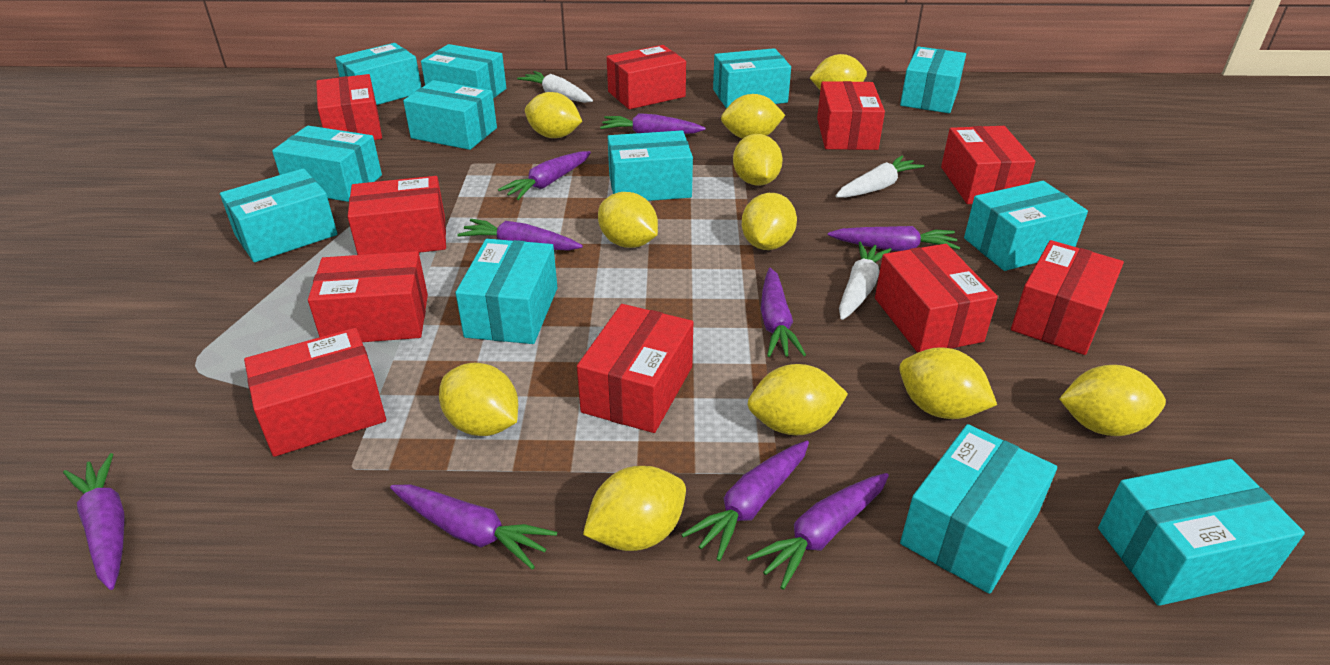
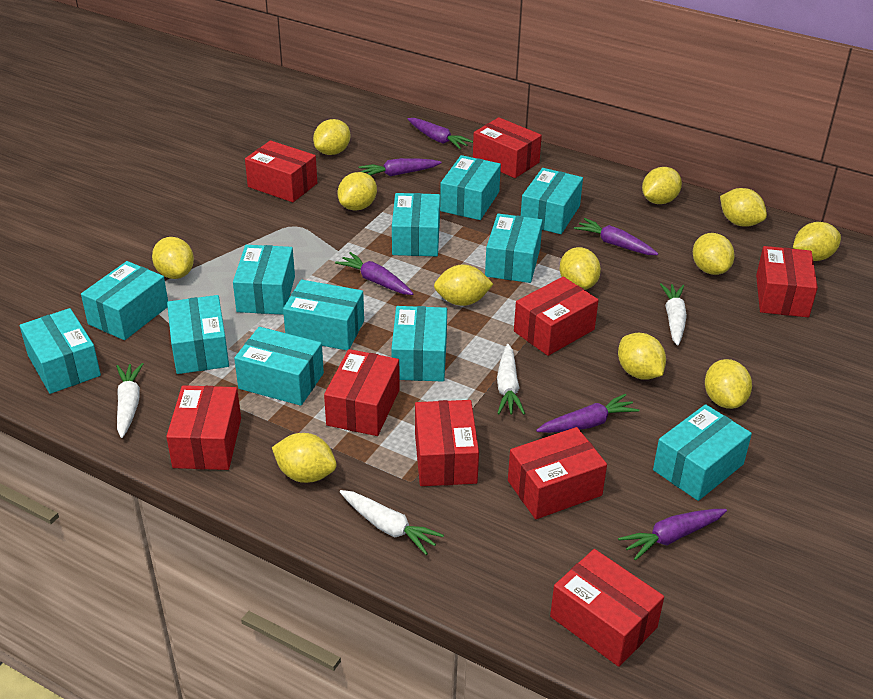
purple carrot: [63,453,125,590] [390,484,557,570] [457,219,583,251] [498,151,591,200] [600,113,705,134] [681,441,809,561] [747,473,889,590] [761,268,806,357] [828,226,960,251] = 9 -> [335,252,413,295] [359,158,441,176] [408,118,473,150] [536,394,639,433] [574,218,658,255] [618,509,727,561] = 6
red box: [244,328,386,457] [308,251,428,342] [316,74,382,140] [347,176,446,255] [577,304,693,433] [607,45,686,109] [817,81,885,150] [875,244,998,353] [941,126,1035,204] [1011,240,1124,355] = 10 -> [166,385,241,470] [245,140,317,202] [324,349,400,436] [415,400,479,486] [473,117,542,178] [508,427,607,519] [514,277,599,356] [550,549,664,667] [756,246,818,317] = 9
white carrot: [517,71,593,103] [836,155,924,198] [839,242,892,320] = 3 -> [116,363,143,438] [340,490,444,555] [497,344,525,415] [660,283,687,346] = 4
yellow lemon: [439,363,518,436] [525,92,582,138] [583,466,686,551] [598,192,658,248] [721,94,785,139] [733,134,783,186] [742,193,797,250] [748,364,848,436] [810,54,867,90] [899,347,997,419] [1059,365,1166,436] = 11 -> [152,237,194,279] [272,433,337,483] [313,119,350,155] [338,172,377,210] [434,264,494,306] [559,247,601,290] [618,333,666,380] [642,167,682,204] [693,233,735,275] [705,359,752,409] [720,188,767,227] [793,222,841,261] = 12

